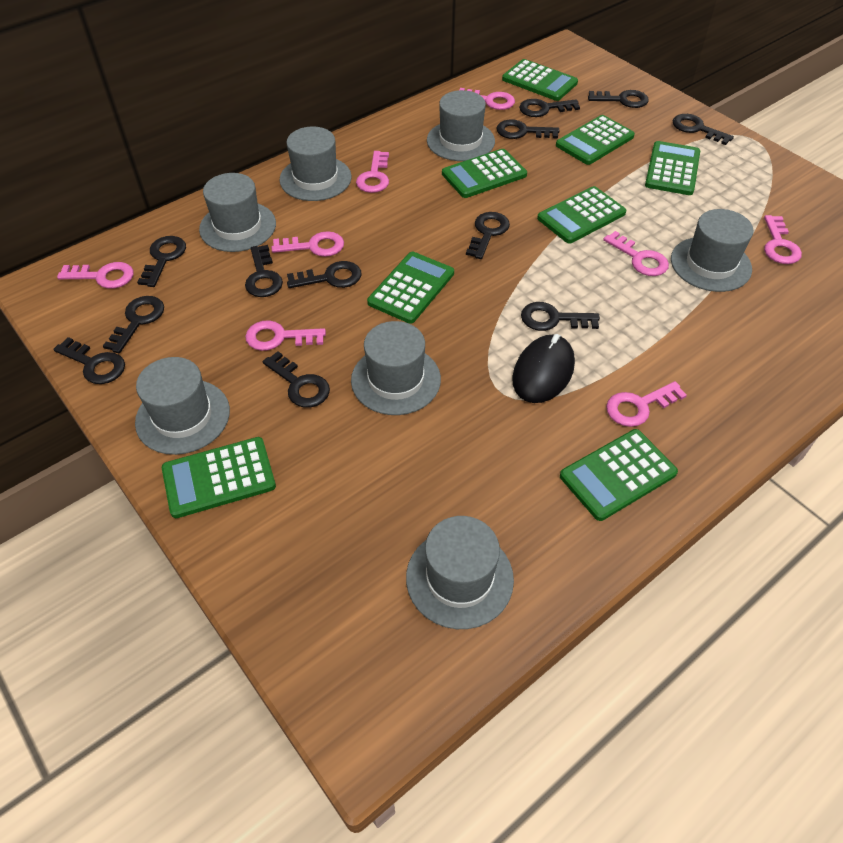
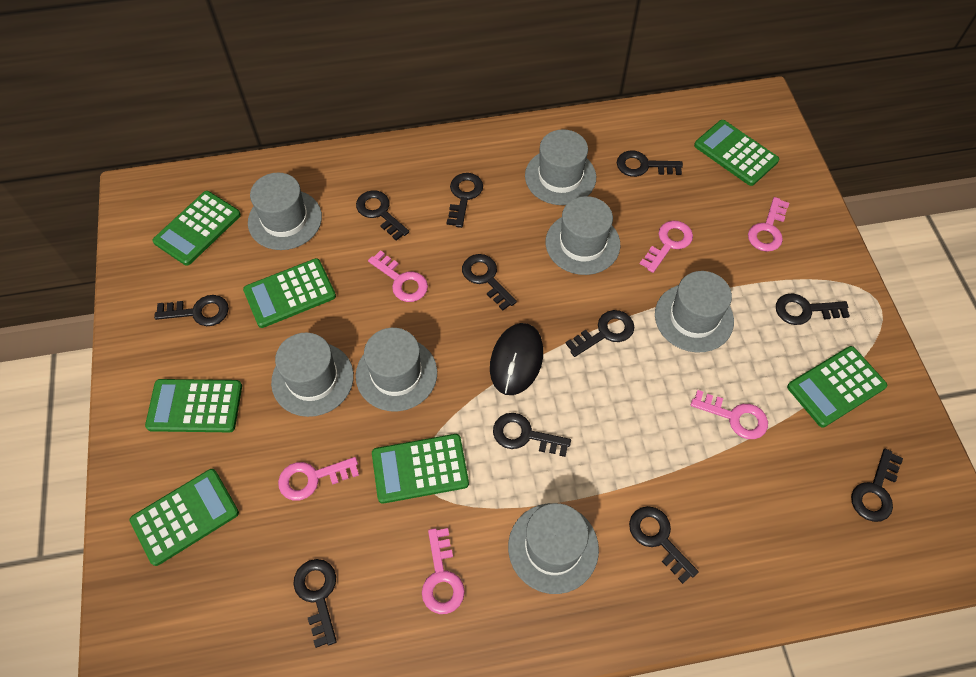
black key: [54,337,125,384] [103,296,164,353] [137,236,186,287] [245,245,283,297] [263,351,330,408] [287,261,362,288] [466,212,510,259] [496,119,559,139] [519,99,580,117] [521,302,600,331] [588,90,649,108] [673,114,734,145] = 12 -> [154,295,229,326] [293,559,337,648] [356,190,409,241] [447,173,483,228] [462,254,517,311] [493,413,571,457] [565,310,634,357] [617,151,683,177] [629,506,699,584] [776,294,850,325] [851,449,903,522] = 11
green calculator: [162,437,276,518] [367,252,454,324] [442,149,527,198] [502,59,578,101] [537,186,626,243] [556,115,635,165] [560,429,678,521] [645,141,700,195] = 8 -> [130,469,239,566] [145,379,242,432] [153,191,241,266] [243,258,336,328] [372,434,469,504] [694,120,779,186] [787,346,887,427] = 7
pink key: [57,262,134,289] [245,320,326,351] [271,231,344,257] [356,151,389,193] [459,88,515,110] [603,231,669,276] [606,381,687,427] [764,215,802,264] = 8 -> [278,457,359,500] [368,250,428,302] [422,528,465,614] [640,221,693,273] [691,390,768,439] [748,197,789,252] = 6

